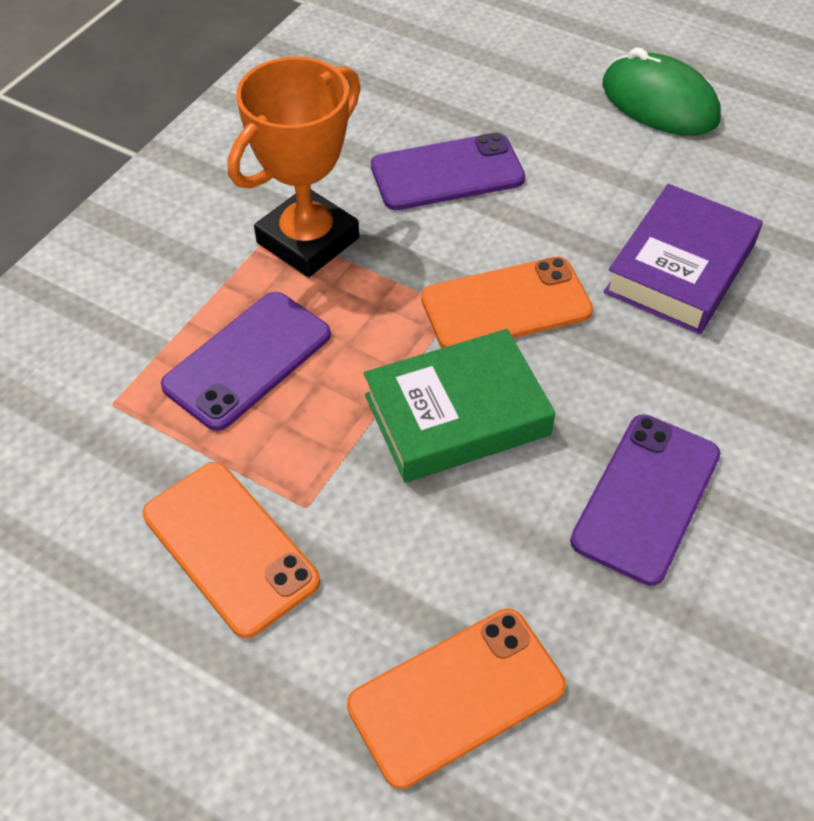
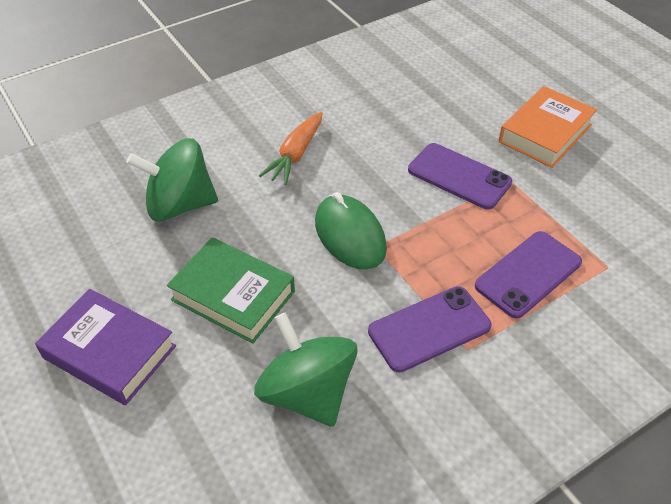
green spinning top: none = 0 -> [127,138,218,222] [254,312,358,427] = 2
orange book: none = 0 -> [498,86,597,168] = 1
orange carrot: none = 0 -> [259,112,323,185] = 1
orange phone: [143,462,320,638] [347,608,566,789] [421,257,593,348] = 3 -> none = 0
orange trophy: [228,56,361,277] = 1 -> none = 0

